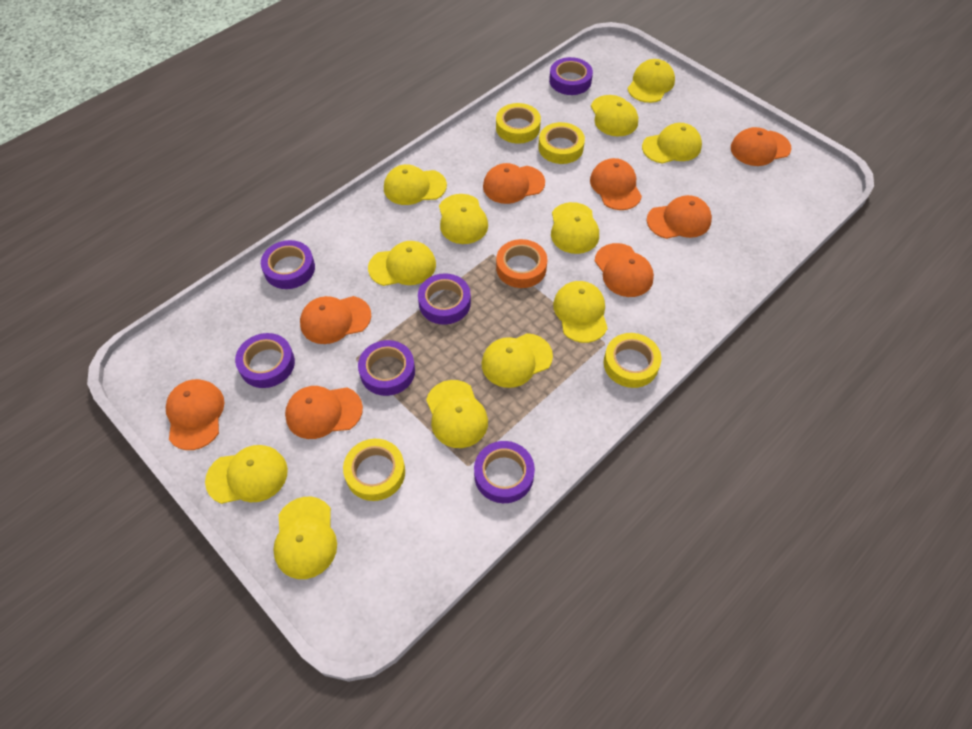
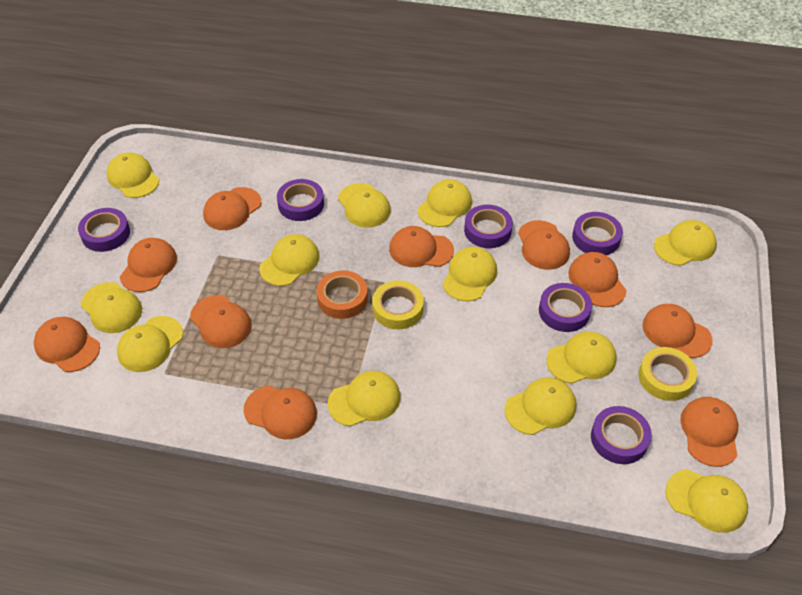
orange cap: [166,379,224,450] [285,386,363,439] [300,296,371,344] [483,163,545,204] [590,158,642,210] [595,243,654,297] [647,195,712,239] [731,127,791,166] = 8 -> [34,317,100,372] [120,238,177,292] [190,295,252,348] [203,187,261,230] [244,385,317,439] [389,226,454,267] [518,220,570,270] [568,252,626,307] [643,304,712,358] [680,397,738,467] = 10
yellow tape: [343,439,405,501] [496,103,541,144] [538,122,585,164] [604,333,661,388] = 4 -> [372,280,424,330] [638,347,697,401] = 2

